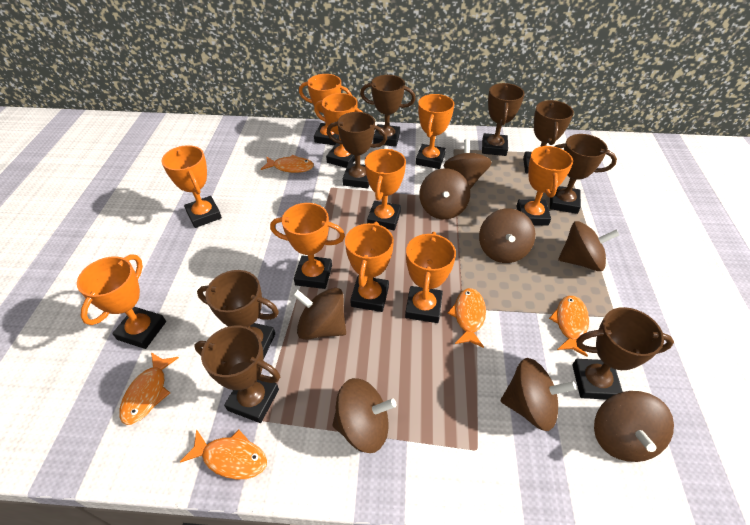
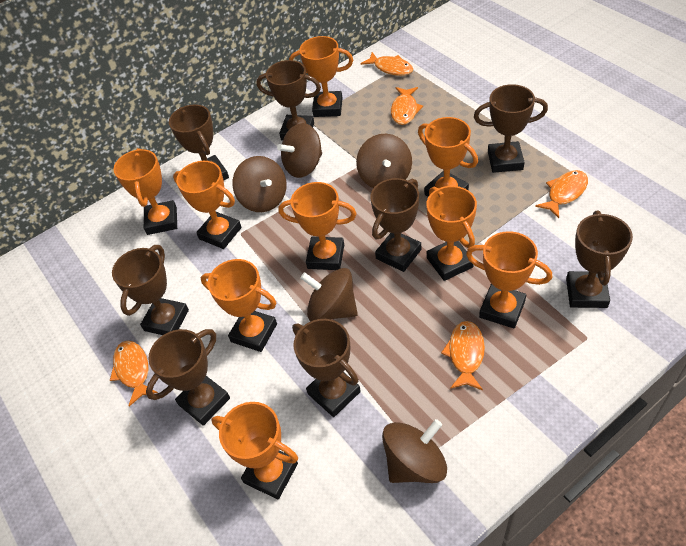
brown spinning top: [293,288,346,340] [332,378,397,453] [419,168,470,219] [444,139,492,189] [479,208,535,263] [501,358,577,431] [558,221,619,271] [594,391,674,462] = 8 -> [233,156,286,212] [277,123,322,178] [300,268,358,321] [356,134,412,188] [382,419,447,483] = 5
orange trophy: [77,254,166,349] [161,145,222,228] [270,203,345,289] [299,74,352,145] [314,93,363,168] [345,222,394,312] [365,149,406,230] [405,232,456,323] [416,94,454,169] [516,146,573,226] = 10 -> [113,148,177,235] [173,161,242,249] [201,259,277,352] [211,402,298,499] [278,182,357,270] [289,36,353,117] [418,117,478,197] [426,186,477,281] [466,231,552,328] = 9

